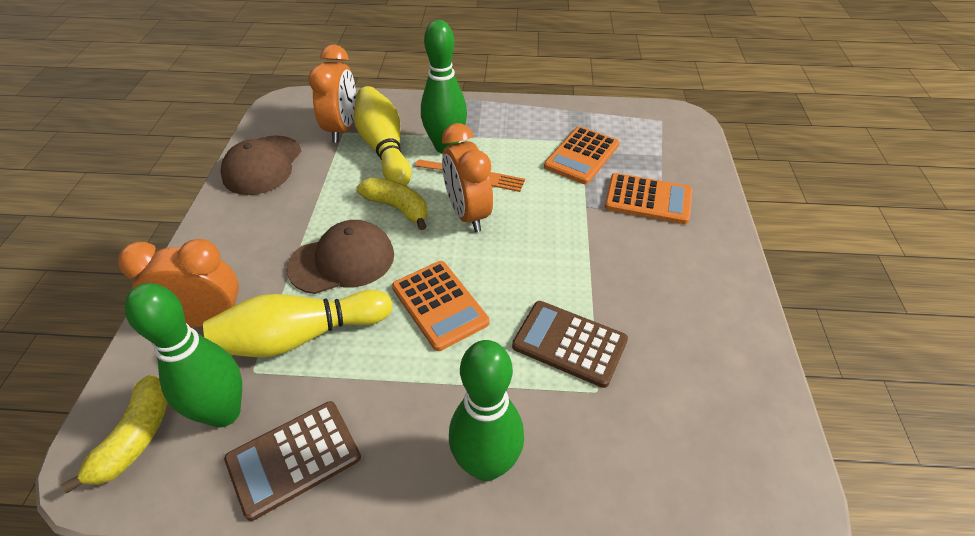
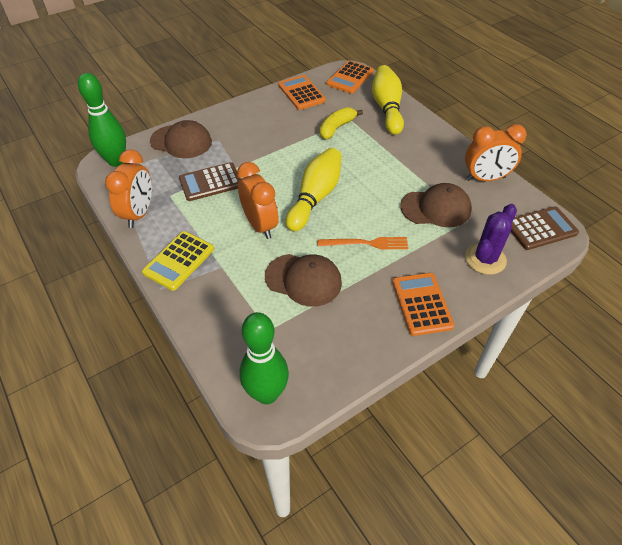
brown cap: [220,135,302,195] [287,220,394,294] = 2 -> [150,120,212,158] [265,254,342,307] [400,183,472,227] = 3
green bowling pin: [125,283,242,427] [421,20,467,154] [449,340,524,481] = 3 -> [78,73,126,167] [239,312,289,404] = 2
purple cactus: none = 0 -> [465,204,517,275] = 1
yellow banana: [61,375,168,493] [357,178,428,230] = 2 -> [319,107,363,140] = 1
yellow calculator: none = 0 -> [142,231,214,291] = 1

